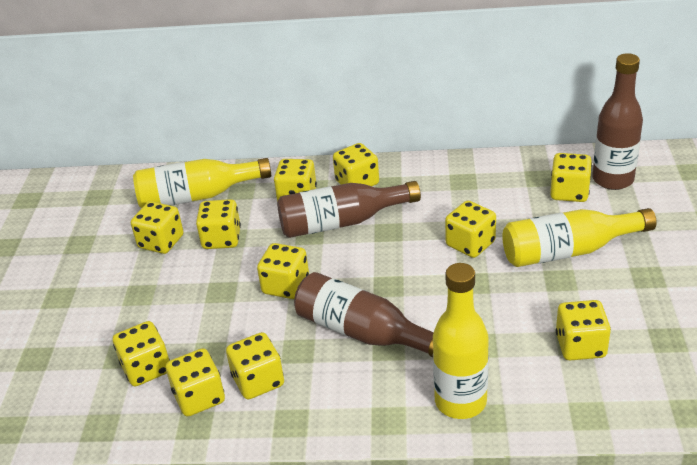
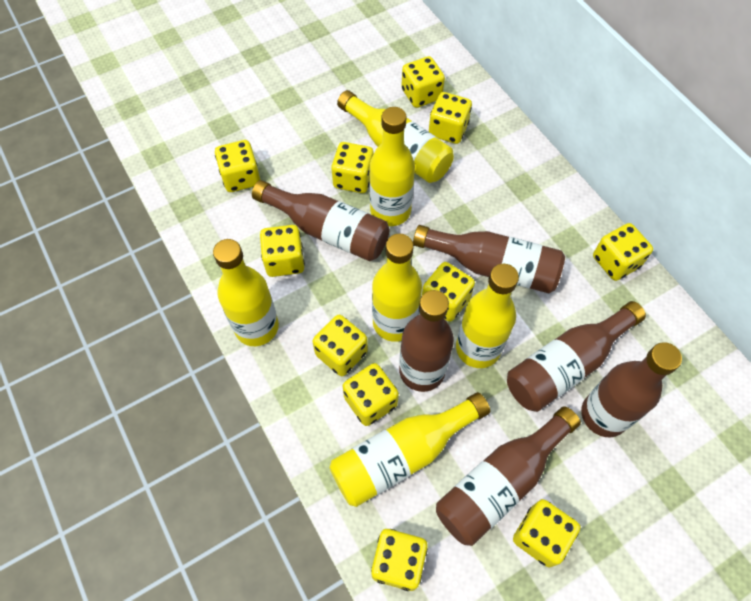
brown bottle: [277,181,421,238] [294,272,434,357] [592,53,643,190] = 3 -> [252,180,389,261] [399,290,454,392] [413,225,565,293] [436,406,581,546] [507,301,646,412] [581,342,682,437] = 6
yellow bottle: [133,158,271,208] [433,263,489,419] [502,208,657,267] = 3 -> [213,239,279,346] [330,392,490,507] [337,90,454,183] [369,107,415,226] [372,234,422,342] [456,264,519,368] = 6

